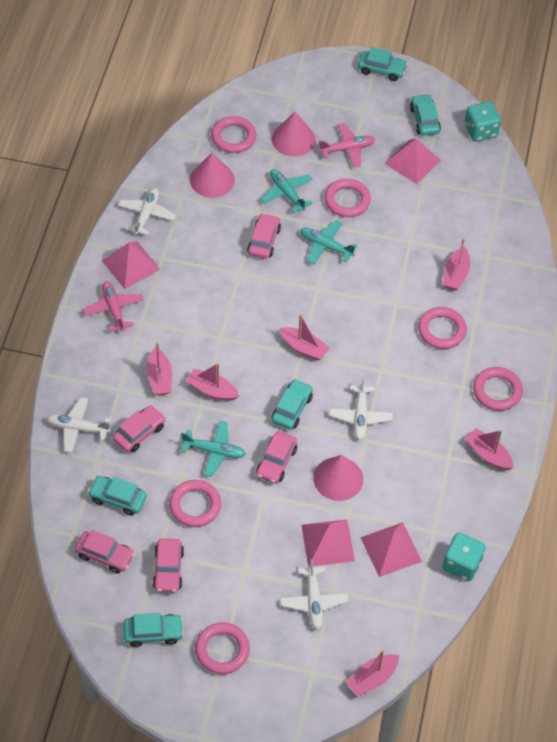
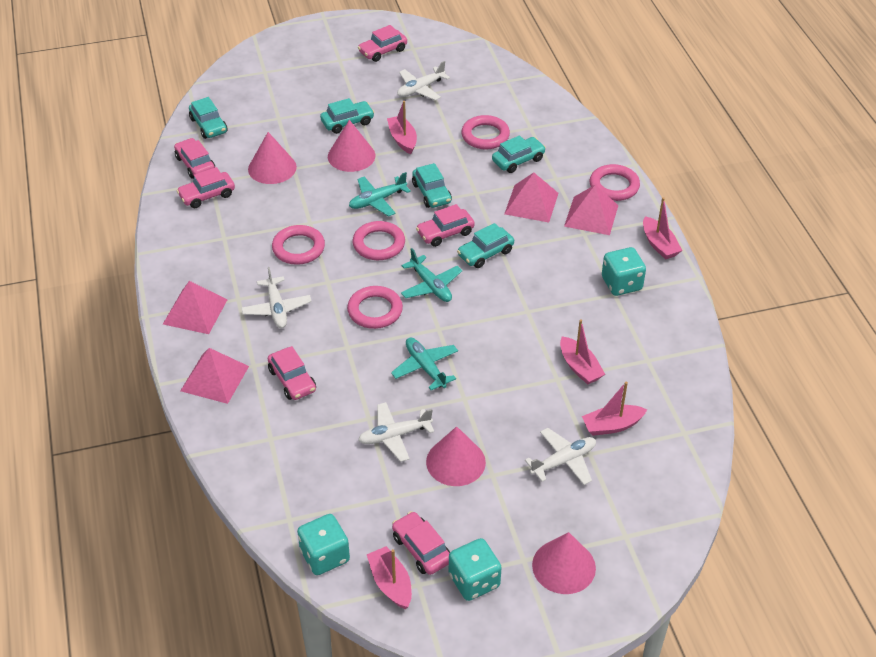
pink boat: [147,343,172,395] [186,363,239,401] [280,315,330,361] [346,650,399,697] [443,239,470,291] [465,428,513,470] = 6 -> [367,546,412,609] [387,101,417,154] [560,320,605,385] [582,382,647,436] [643,197,683,260] = 5
pink car: [75,530,135,573] [113,405,166,452] [153,539,184,593] [247,213,281,259] [256,431,297,483] = 5 -> [174,138,215,179] [177,167,235,208] [268,346,316,400] [358,25,407,62] [392,511,450,575] [416,204,475,247] = 6
pink cone: [190,153,235,198] [272,112,316,157] [313,455,363,501] = 3 -> [248,132,297,184] [328,120,375,172] [426,426,486,486] [532,532,596,594] = 4
pink plane: [83,281,144,332] [318,123,375,168] = 2 -> none = 0
pink ring: [169,480,221,527] [195,622,250,674] [211,116,256,153] [324,179,371,217] [418,307,467,349] [473,367,523,411] = 6 -> [272,225,325,265] [347,286,403,329] [353,221,405,260] [461,115,510,149] [589,164,640,201] = 5
turquoise dice: [442,532,486,581] [465,101,501,142] = 2 -> [297,514,350,575] [449,538,502,601] [602,247,646,296] = 3

